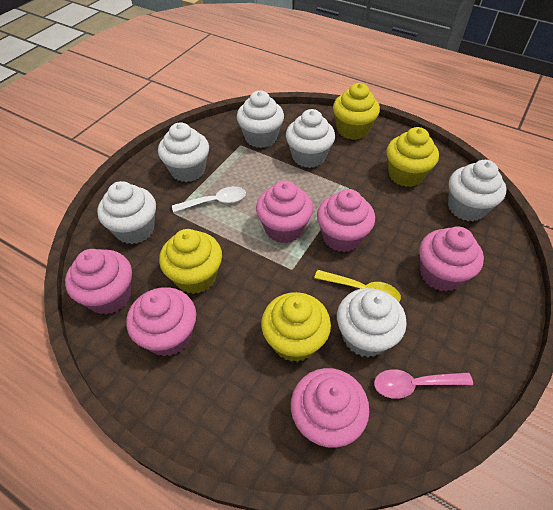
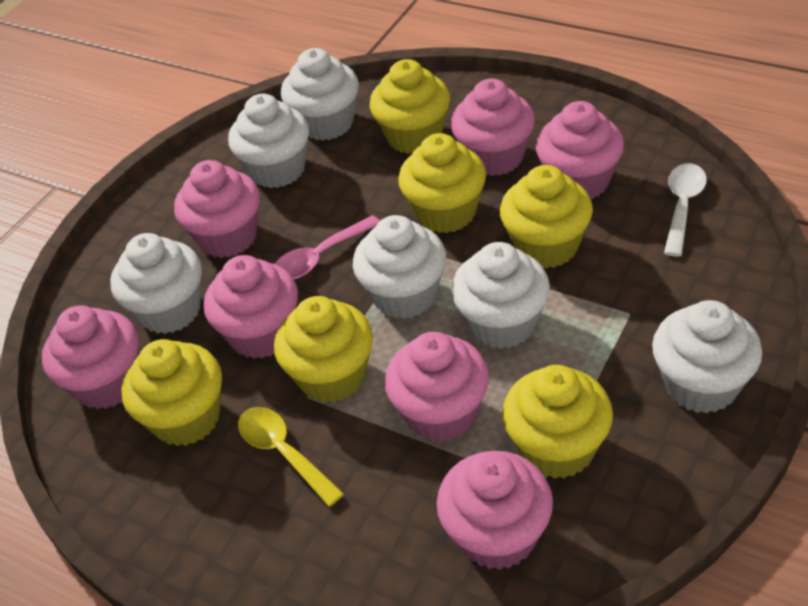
pink cupcake: [65,249,132,314] [126,287,196,356] [256,180,313,243] [291,368,369,448] [317,189,375,252] [419,226,484,291] = 6 -> [42,305,139,410] [174,160,260,258] [204,255,298,359] [385,332,489,442] [437,451,553,570] [451,79,535,176] [536,101,624,199] = 7
yellow cupcake: [159,229,222,294] [261,292,331,362] [333,83,380,140] [386,127,439,187] = 4 -> [121,339,222,446] [274,296,373,403] [370,59,450,154] [398,133,486,233] [500,165,593,268] [502,365,613,479] = 6

